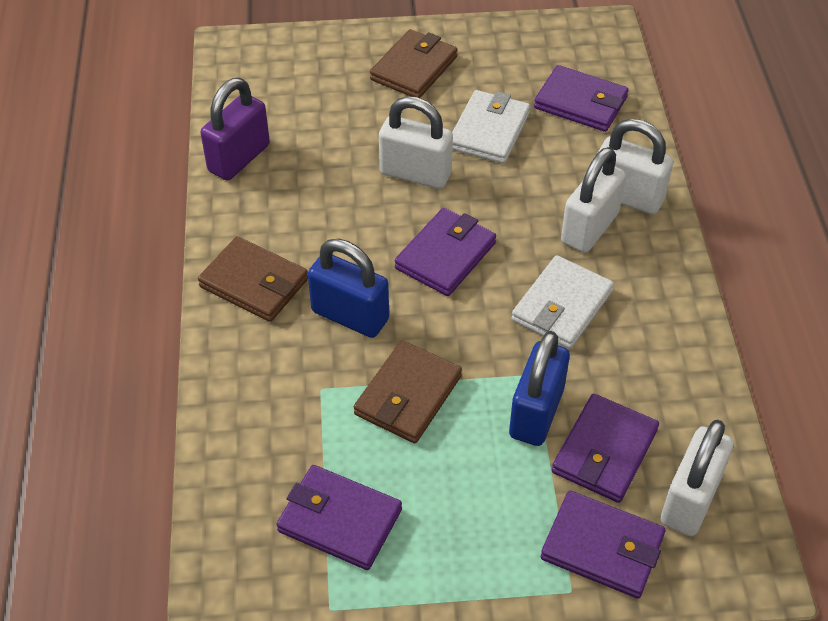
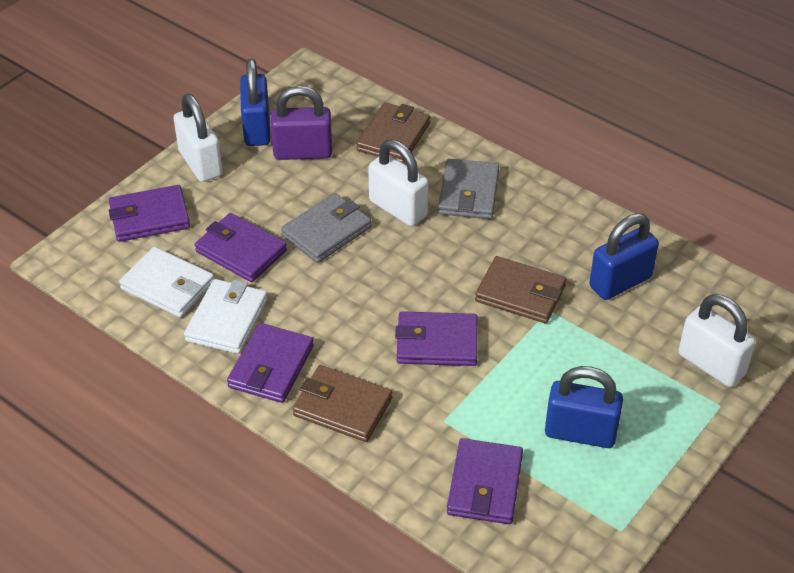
blue padlock: [308,239,389,338] [509,331,570,446] = 2 -> [240,58,271,146] [545,366,623,448] [589,213,659,300] = 3
grey wallet: none = 0 -> [281,193,371,263] [438,159,499,219] = 2
white padlock: [379,96,453,189] [561,147,626,253] [598,119,673,214] [661,420,734,536] = 4 -> [174,94,223,182] [368,139,429,226] [679,294,756,387] = 3

